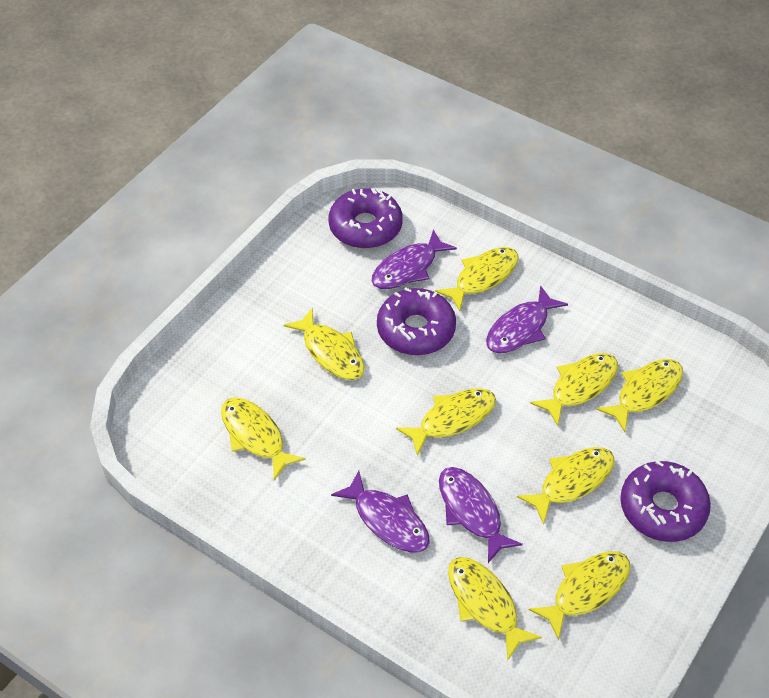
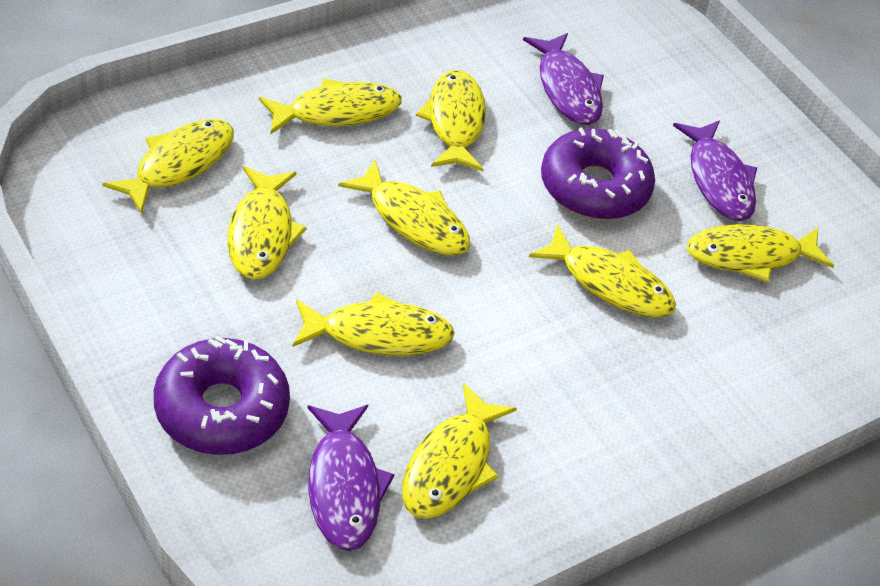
purple donut: [329,188,403,248] [377,288,456,355] [620,460,711,542] = 3 -> [154,336,290,455] [541,127,655,220] = 2
purple fish: [331,470,430,553] [372,229,457,289] [439,467,523,563] [486,285,568,353] = 4 -> [307,405,395,551] [523,33,604,125] [673,120,757,221] = 3

